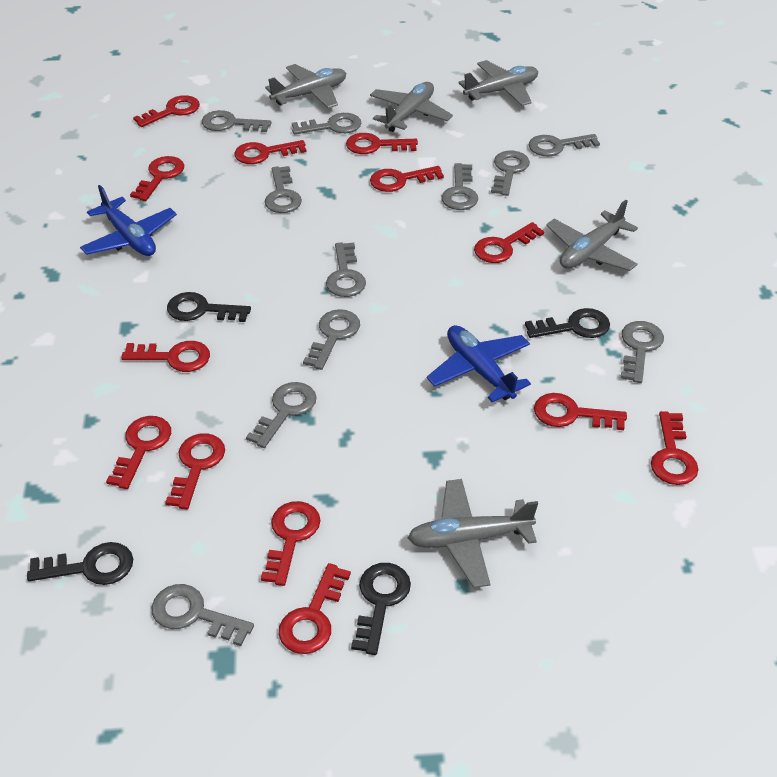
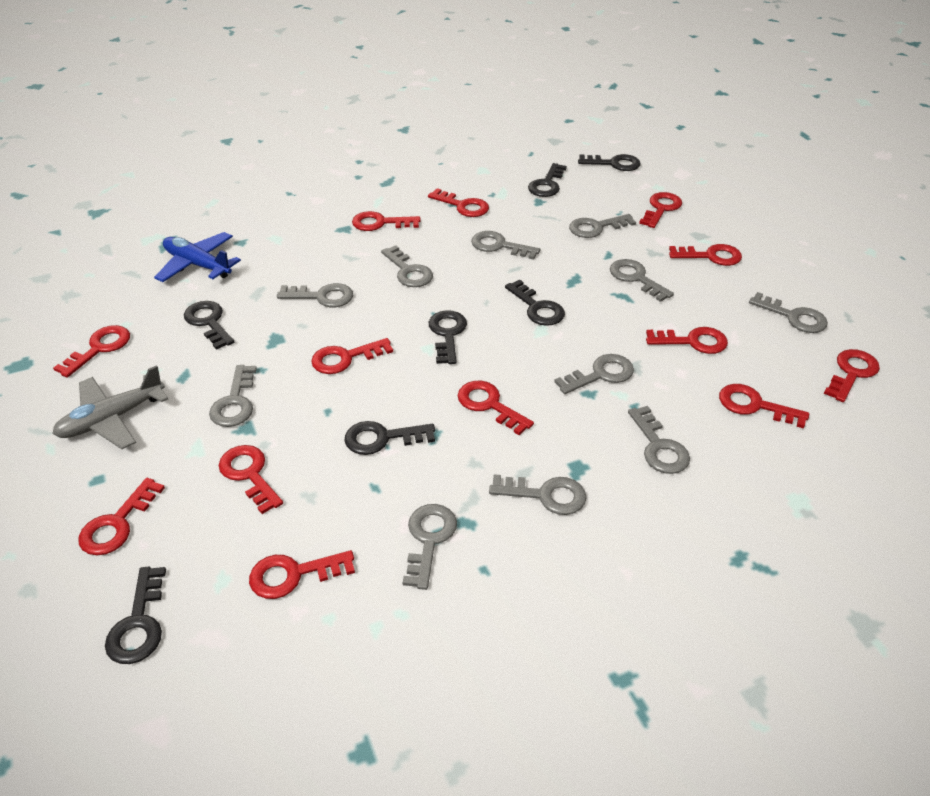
black key: [27,542,133,585] [167,292,251,322] [351,563,411,655] [525,308,610,338] = 4 -> [105,566,166,664] [184,301,234,350] [344,421,435,455] [429,310,467,364] [505,279,565,326] [528,163,567,197] [578,154,641,171] = 7
blue plane: [80,185,177,256] [427,325,531,402] = 2 -> [154,232,241,282] = 1
grey plane: [265,64,346,108] [370,82,453,132] [408,479,538,588] [458,60,538,106] [546,200,638,271] = 5 -> [52,365,168,449] = 1

